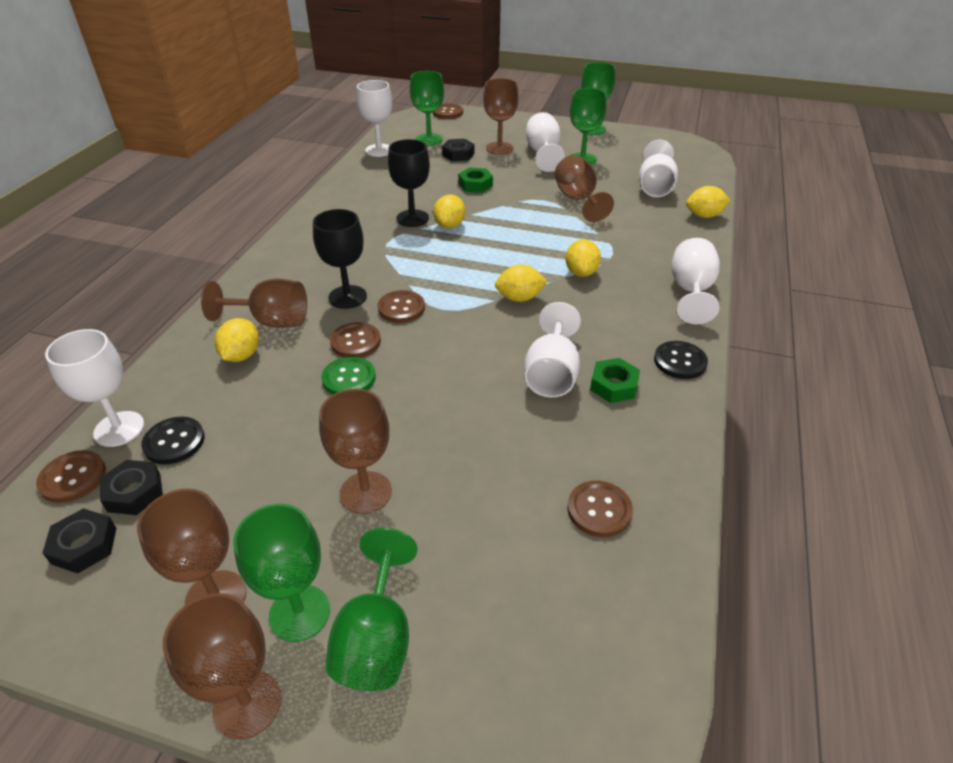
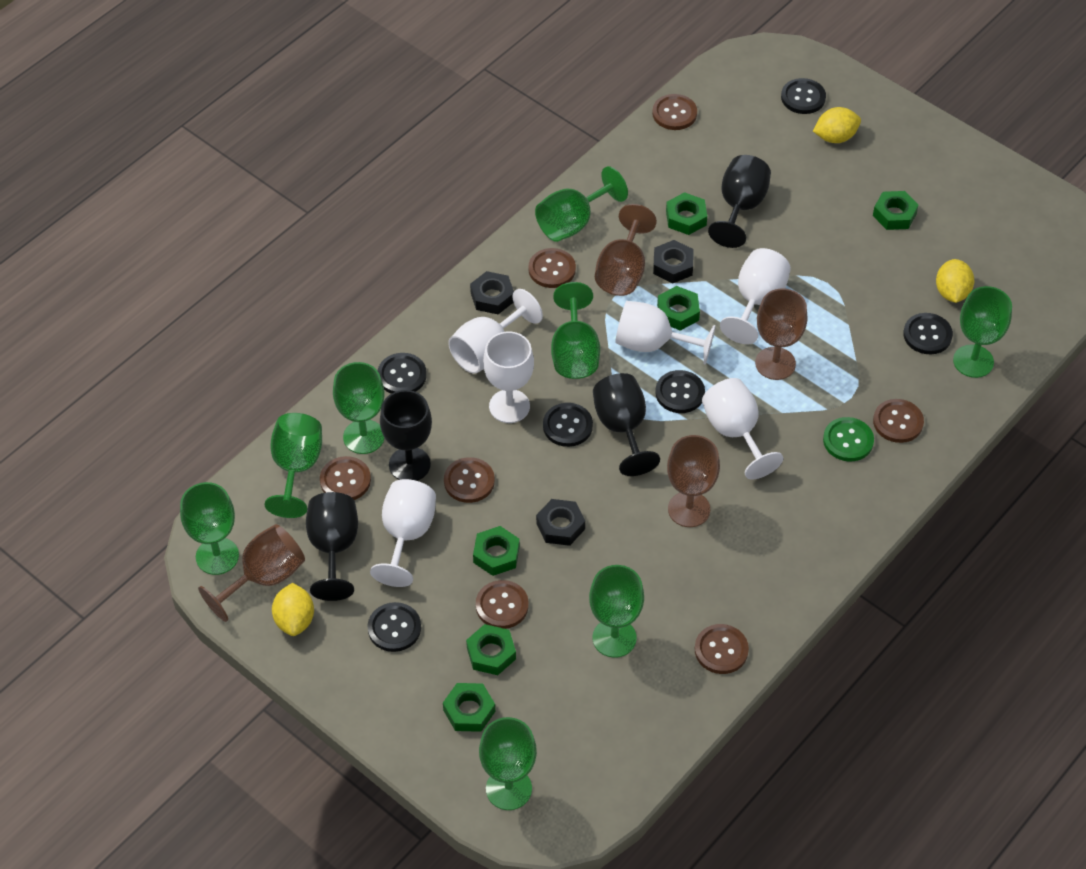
black button: [141,417,205,465] [654,341,708,379] = 2 -> [368,602,421,652] [377,353,427,394] [543,403,593,447] [655,370,705,413] [781,78,826,114] [903,313,953,354] = 6
black goblet: [313,209,367,309] [388,139,430,227] = 2 -> [306,492,358,601] [380,390,432,481] [593,373,660,476] [708,155,771,248] = 4
brown button: [36,450,106,503] [330,322,381,358] [378,290,425,323] [433,104,463,119] [567,481,633,537] = 5 -> [320,456,371,500] [444,457,495,503] [476,580,529,629] [528,248,576,288] [652,94,697,130] [695,624,749,674] [873,399,924,443] = 7
brown goblet: [137,489,246,605] [163,593,282,740] [201,278,307,328] [319,389,392,514] [483,78,518,155] [555,155,614,222] = 6 -> [198,524,305,622] [595,204,657,296] [667,435,720,527] [755,289,807,380] = 4
green goblet: [233,504,330,642] [325,528,417,691] [410,71,444,146] [570,88,607,165] [581,62,616,135] = 5 -> [180,482,239,575] [264,413,322,518] [333,362,384,454] [479,717,537,810] [535,166,628,242] [551,282,600,379] [589,565,644,658] [953,286,1012,378] = 8
green nut: [458,167,493,193] [590,358,640,403] = 2 -> [443,683,495,732] [466,624,516,675] [473,526,520,576] [657,286,700,331] [666,192,707,235] [873,191,918,230] = 6
yellow lemon: [215,318,259,362] [433,195,465,229] [495,264,547,302] [565,239,601,277] [686,186,730,218] = 5 -> [272,583,314,636] [813,107,861,143] [936,259,975,303] = 3

